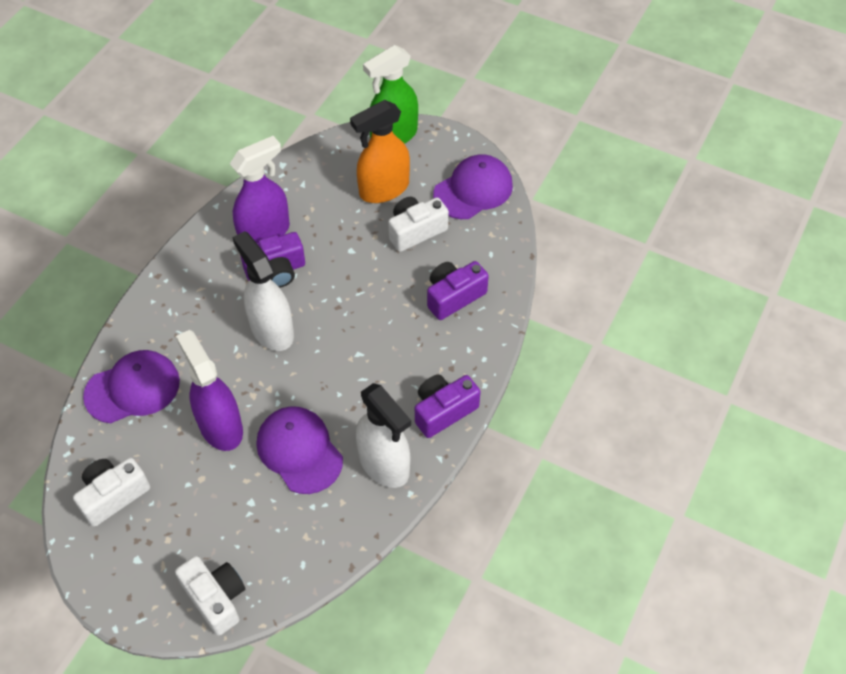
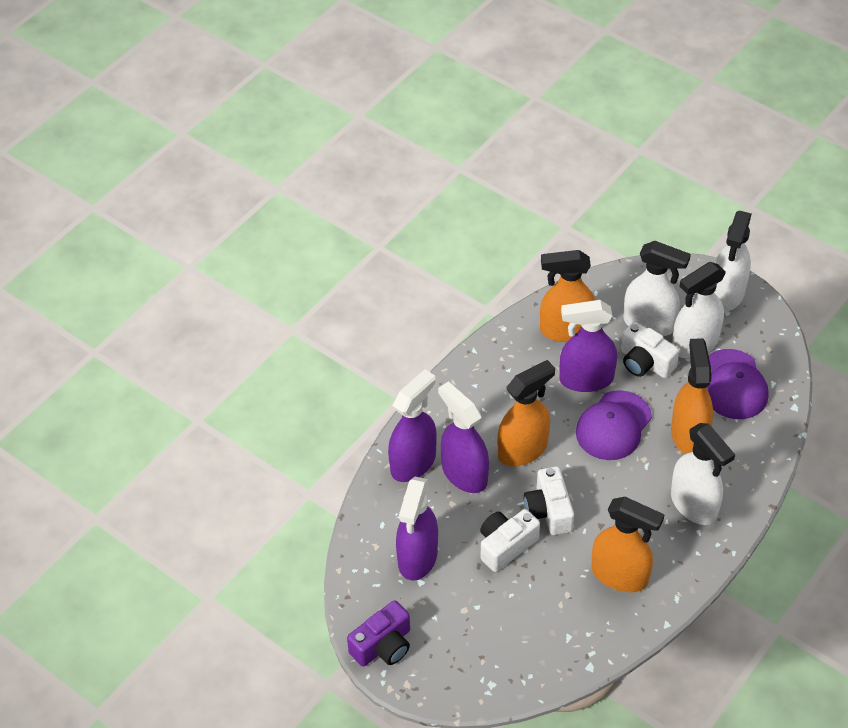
green spray bottle: [363,45,418,144] = 1 -> none = 0
orange spray bottle: [350,100,410,203] = 1 -> [497,360,555,467] [540,250,595,342] [591,497,665,592] [671,338,713,454] = 4
purple camera: [240,232,305,288] [415,375,481,438] [427,261,489,320] = 3 -> [347,600,410,667] = 1
purple cap: [83,350,180,423] [257,407,343,494] [433,154,513,219] = 3 -> [576,390,652,460] [706,349,769,419] = 2
purple spray bottle: [176,330,243,451] [230,136,290,243] = 2 -> [388,369,437,482] [396,477,438,581] [438,381,489,493] [560,300,617,392] = 4
white spray bottle: [232,231,294,351] [356,383,411,488] = 2 -> [623,241,691,336] [671,423,735,525] [672,262,726,358] [714,211,751,311] = 4

